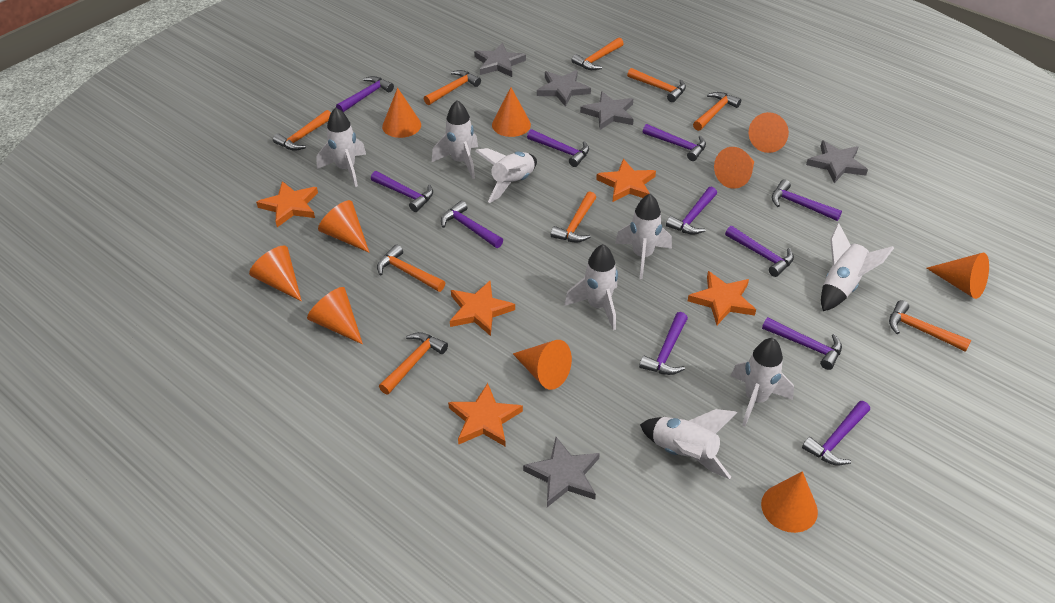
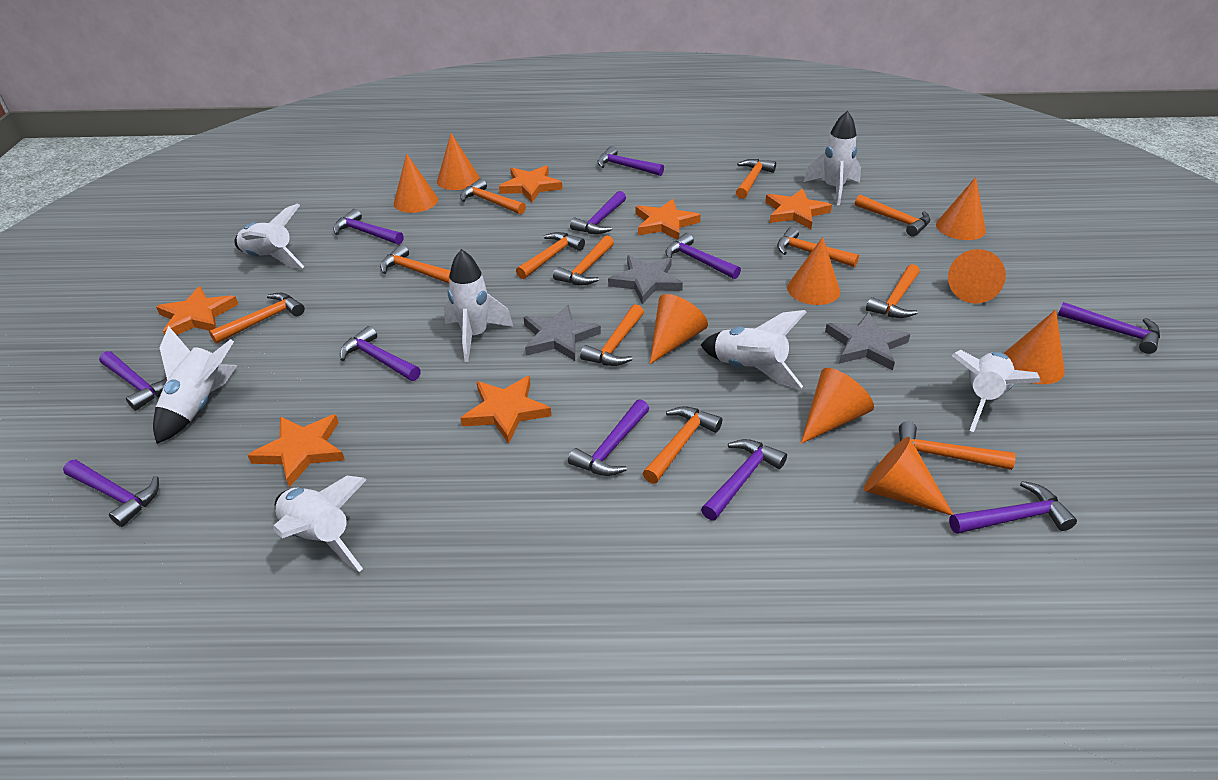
grey star: [474,43,526,77] [523,437,600,507] [537,70,591,107] [580,91,634,130] [806,140,868,183] = 5 -> [523,305,601,361] [608,255,683,304] [825,312,910,371] = 3
orange cone: [249,245,302,301] [307,287,363,345] [318,200,370,253] [382,88,421,138] [492,87,531,137] [513,340,572,390] [714,147,754,189] [749,112,789,153] [761,471,818,533] [927,252,989,299] = 10 -> [394,154,438,213] [437,133,480,190] [650,294,708,364] [787,237,840,305] [801,368,874,444] [864,437,953,515] [936,177,986,240] [948,249,1006,304] [1004,310,1065,384] = 9
orange hammer: [273,110,331,151] [377,245,445,292] [379,332,448,395] [424,70,481,105] [551,192,596,242] [571,38,624,70] [627,68,686,102] [693,92,741,131] [889,300,971,352] = 9 -> [209,293,305,344] [380,245,451,284] [460,179,526,214] [516,232,585,279] [553,235,614,285] [580,304,644,366] [643,406,722,484] [736,159,776,199] [777,227,859,267] [855,195,931,237] [866,264,920,318] [899,422,1016,470] = 12
orange star: [256,181,318,227] [448,383,523,447] [450,281,515,336] [596,159,656,202] [688,271,756,325] = 5 -> [156,286,238,335] [248,414,345,488] [460,376,551,444] [499,165,562,202] [636,199,701,240] [765,188,832,229] = 6
white rocket: [316,108,366,187] [432,100,478,179] [476,148,537,203] [564,244,618,330] [615,194,672,279] [640,409,737,479] [731,338,794,427] [821,223,894,311] = 8 -> [153,326,237,444] [234,203,305,268] [274,476,367,572] [444,249,513,362] [701,310,806,388] [804,111,861,205] [951,350,1041,432] = 7

